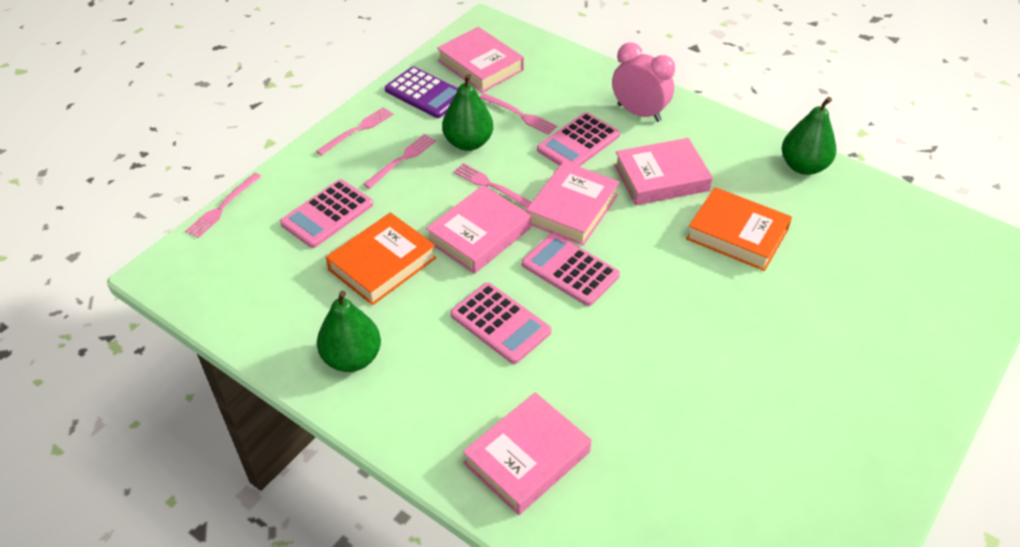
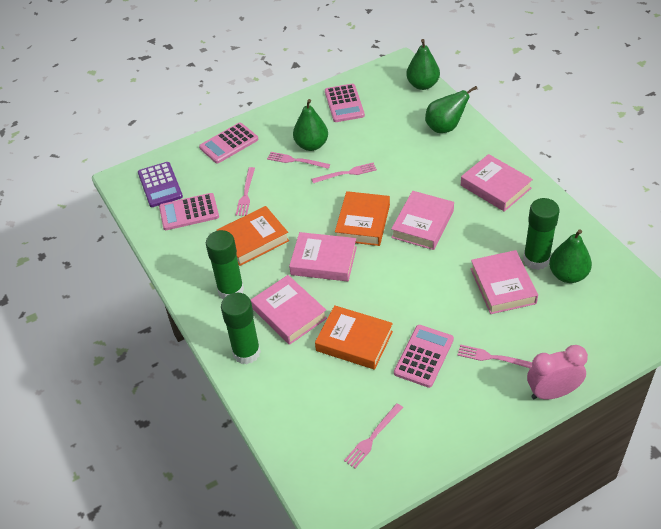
green glue stick: none = 0 -> [206,230,244,299] [221,293,261,364] [523,198,560,270] = 3
green pear: [317,291,381,372] [442,74,493,151] [782,97,836,175] = 3 -> [293,99,328,151] [406,39,440,90] [425,86,477,133] [549,229,592,283] = 4
orange book: [326,212,436,305] [686,187,792,271] = 2 -> [217,206,289,266] [315,305,393,370] [335,191,390,246] = 3

